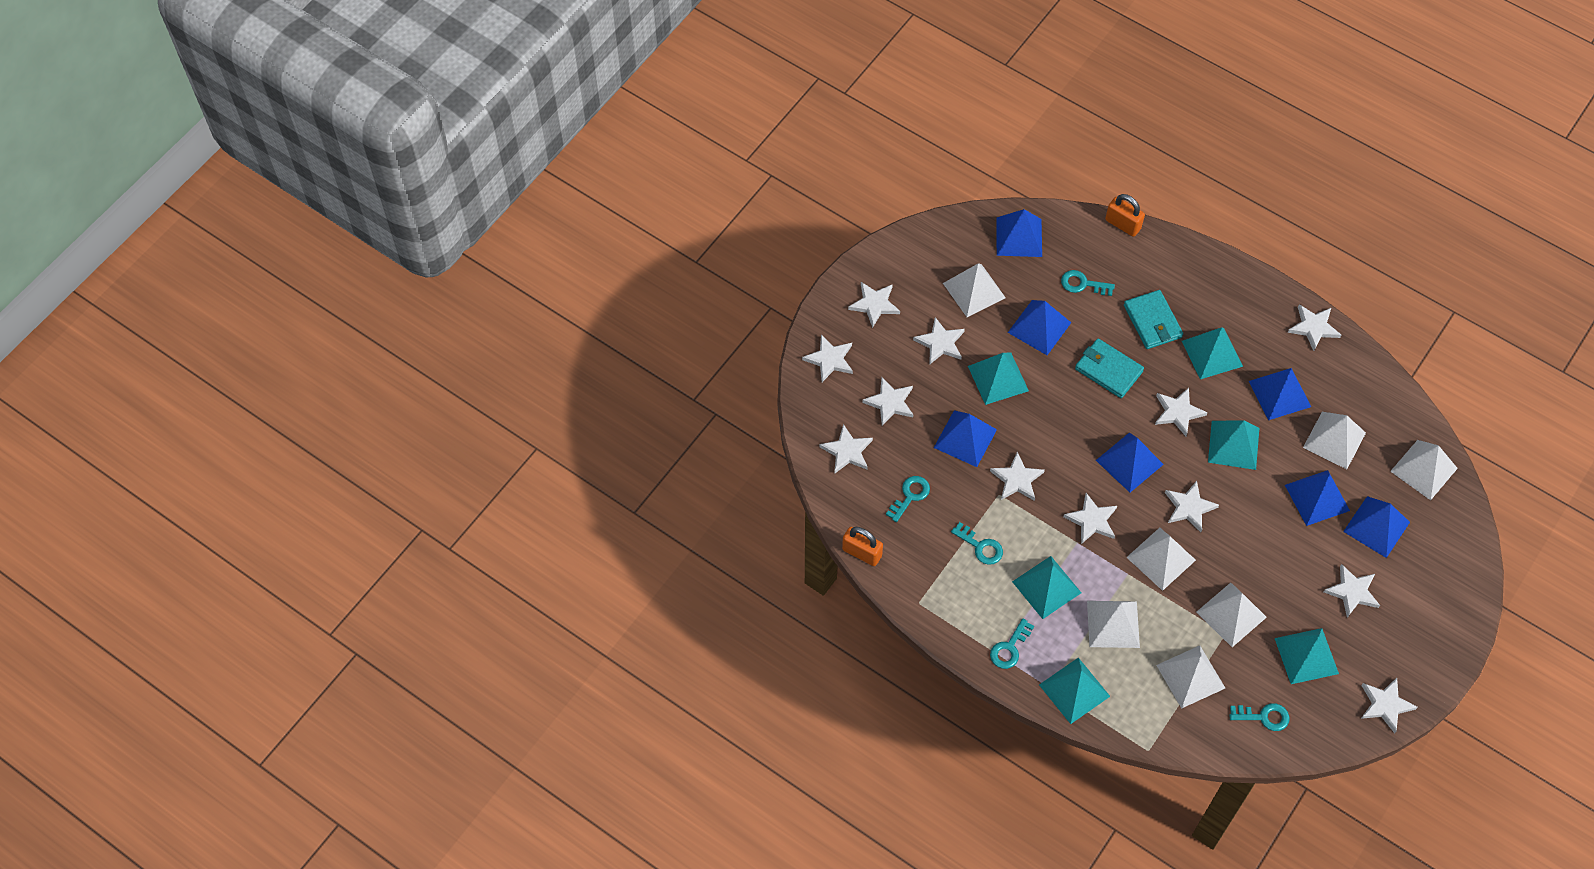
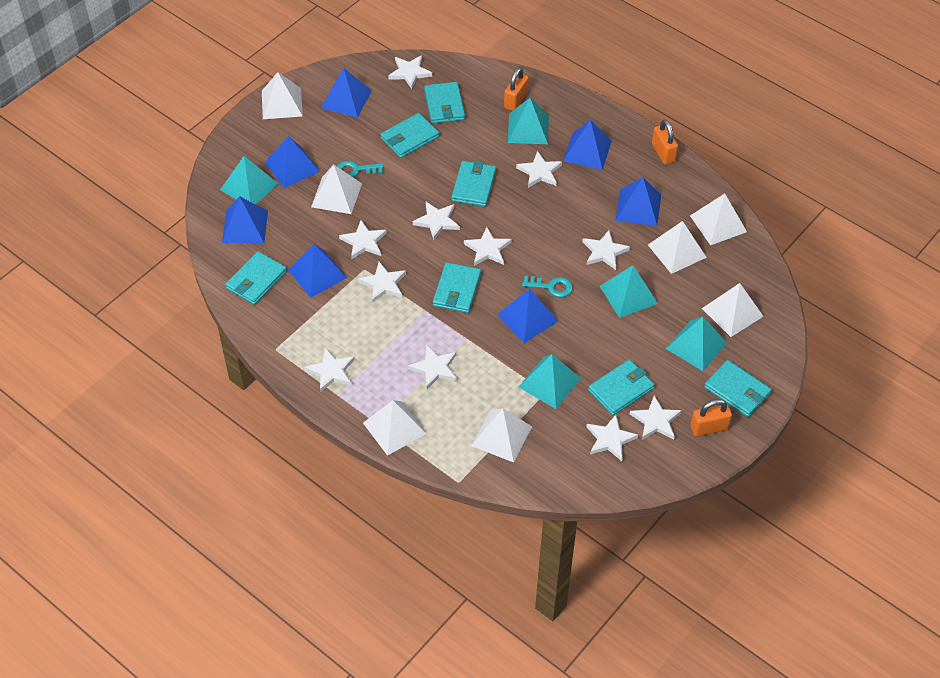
orange padlock: [842,527,883,566] [1105,194,1145,237] = 2 -> [504,67,529,111] [652,119,678,164] [691,399,732,436] = 3
turquoise key: [886,476,930,522] [951,522,1003,565] [990,618,1034,669] [1061,270,1115,296] [1229,703,1290,731] = 5 -> [337,161,383,177] [522,276,573,297] = 2
turquoise pyramid: [968,353,1029,405] [1012,556,1081,619] [1039,658,1110,724] [1182,327,1243,379] [1208,420,1259,470] [1275,628,1339,684] = 6 -> [220,156,278,204] [508,98,549,144] [519,354,581,409] [600,265,658,318] [666,317,727,371] = 5
turquoise wallet: [1075,338,1144,398] [1124,290,1183,349] = 2 -> [225,251,287,305] [381,113,439,158] [424,82,465,124] [433,262,481,313] [451,160,496,207] [588,360,655,415] [704,360,771,417] = 7
white star: [802,334,853,382] [820,424,873,474] [848,282,900,328] [862,377,913,426] [913,317,965,365] [990,452,1045,501] [1063,493,1117,544] [1155,388,1207,436] [1165,481,1219,532] [1288,304,1341,351] [1324,564,1380,618] [1361,678,1418,733] = 12 -> [304,347,354,392] [339,220,387,259] [358,262,406,303] [388,55,432,89] [408,345,457,389] [413,202,460,240] [464,227,511,266] [516,151,562,188] [582,230,630,270] [587,415,638,461] [630,395,682,440] = 11

